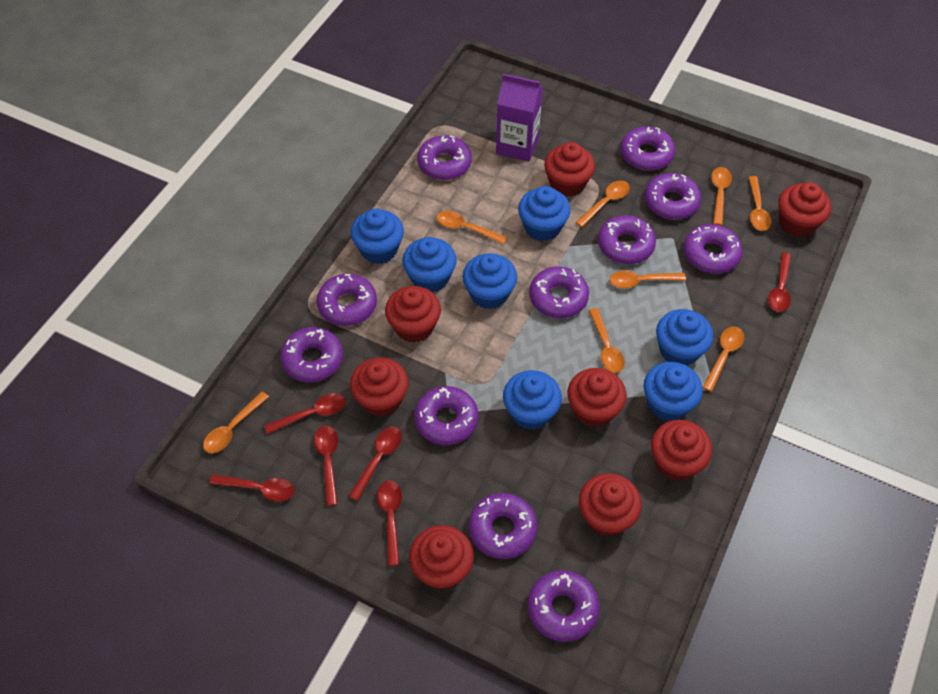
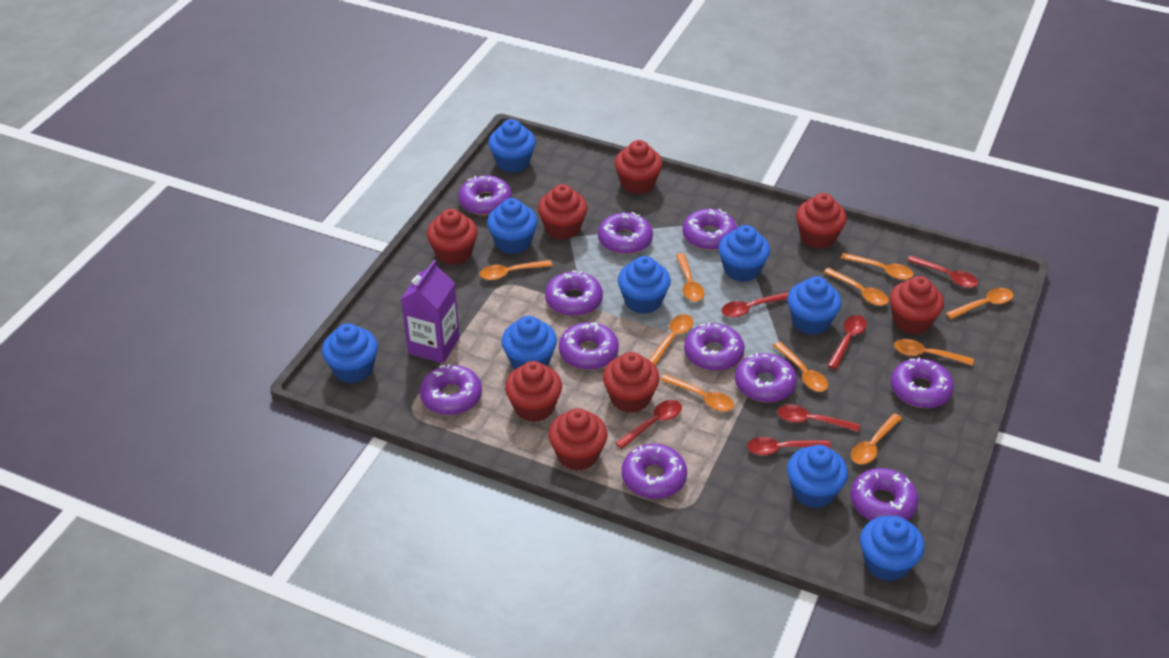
blue cupcake: [351,208,404,264] [402,237,457,292] [462,253,517,309] [503,370,562,430] [518,186,570,241] [644,362,703,421] [656,309,713,366] = 7 -> [322,323,378,383] [487,198,538,254] [488,119,536,173] [502,316,557,369] [618,256,671,314] [718,225,770,282] [787,276,842,335] [787,445,848,508] [860,516,924,581] = 9
orange spoon: [203,392,269,453] [437,211,507,244] [575,180,630,227] [589,308,625,373] [610,271,686,288] [702,326,744,392] [711,167,732,226] [748,176,771,231] = 8 -> [479,260,552,280] [649,314,693,366] [661,374,734,412] [676,253,705,302] [773,342,828,392] [824,268,889,306] [841,253,913,280] [851,413,902,464] [894,339,974,366] [946,288,1014,319] = 10

